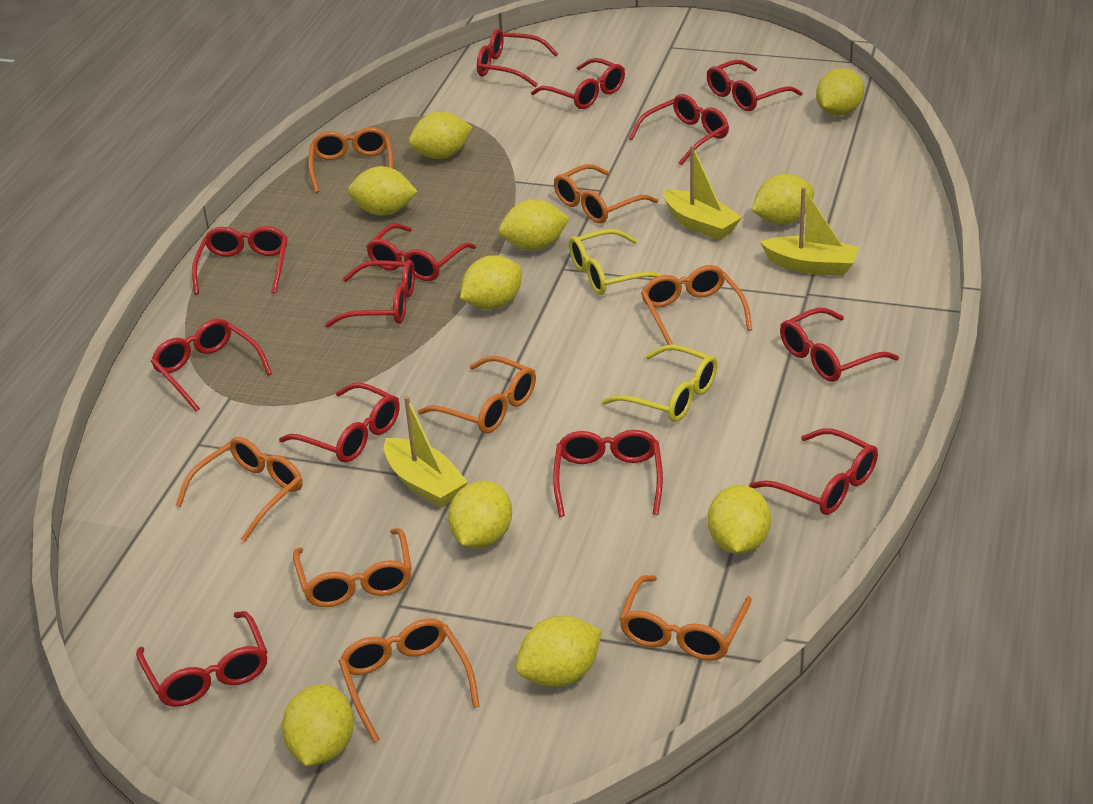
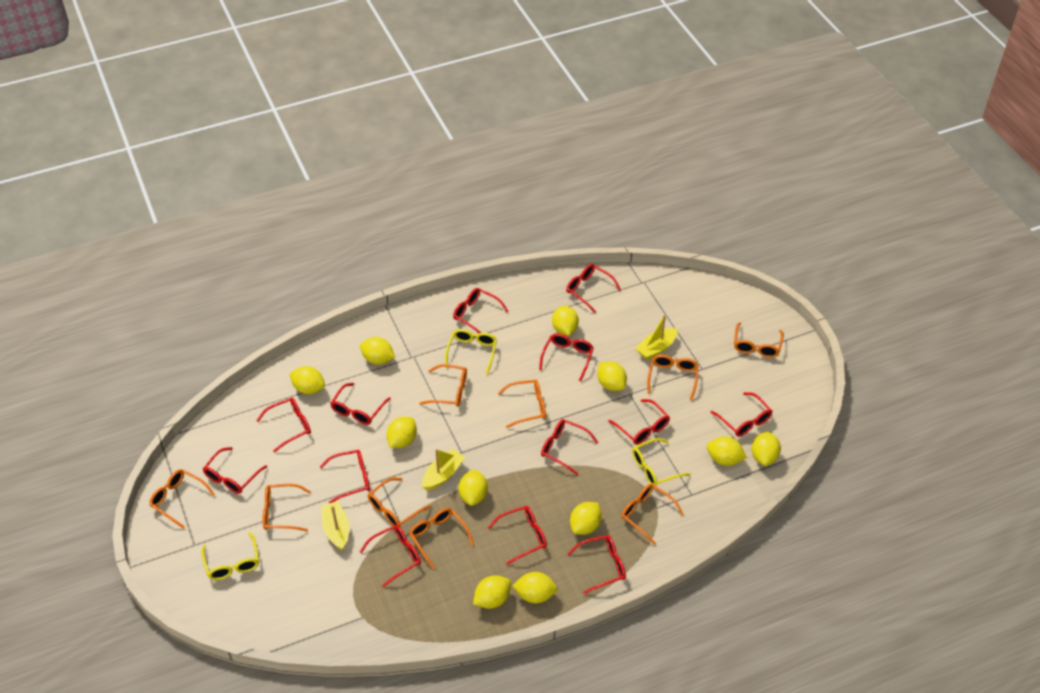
orange glasses: [176,437,303,542] [293,528,412,607] [308,127,393,193] [339,618,480,743] [418,356,536,434] [554,164,658,223] [619,575,752,661] [641,265,752,345] = 8 -> [149,469,215,529] [263,484,311,532] [368,478,431,527] [409,508,474,568] [419,364,467,407] [498,380,546,428] [621,484,684,545] [647,355,699,401] [734,322,784,358] = 9
yellow glasses: [569,229,662,295] [601,345,717,422] = 2 -> [201,532,259,580] [445,329,497,374] [632,438,691,486] = 3
yellow lemon: [282,684,354,766] [348,166,418,216] [409,112,472,159] [448,481,512,548] [460,255,522,310] [499,200,570,251] [516,616,602,687] [707,485,771,554] [752,174,814,225] [816,68,864,116] = 10 -> [290,366,325,394] [360,337,395,365] [387,417,417,448] [458,470,488,506] [473,575,511,609] [512,572,557,603] [552,306,579,336] [570,502,602,535] [597,361,627,391] [707,437,747,466] [752,432,781,466] = 11

